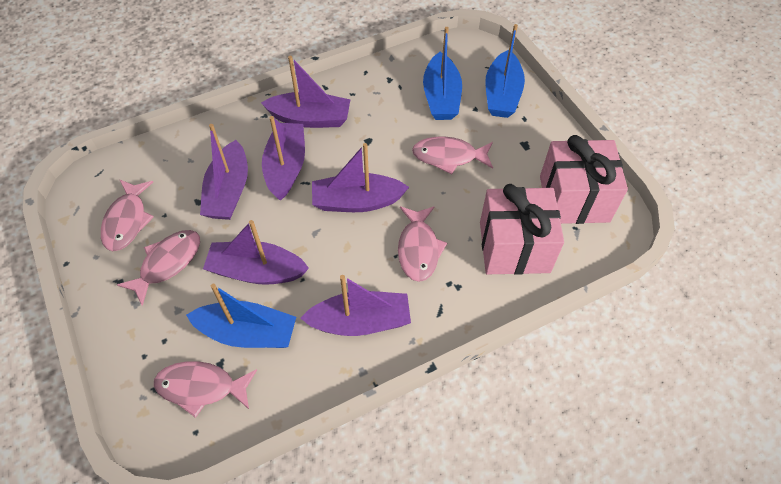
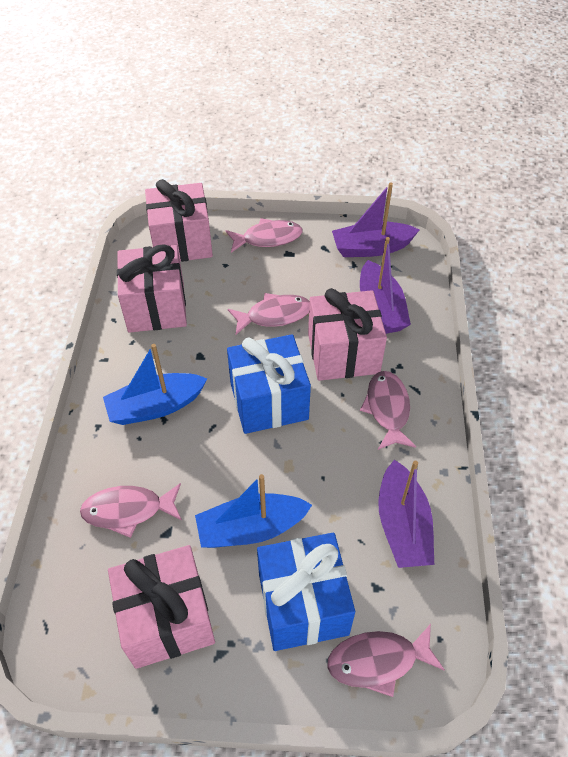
blue boat: [186,284,296,348] [423,27,462,120] [485,24,525,118] = 3 -> [103,344,207,425] [195,474,312,548] = 2
blue gift: none = 0 -> [227,334,311,434] [257,533,355,651] = 2
pink gift: [480,184,564,275] [540,135,628,224] = 2 -> [108,545,215,669] [117,244,187,333] [145,179,213,262] [308,288,387,381] = 4
purple boat: [200,124,248,220] [203,220,309,285] [261,56,351,128] [262,116,305,201] [300,275,411,336] [312,143,409,212] = 6 -> [332,182,419,257] [360,237,411,334] [378,460,434,568] = 3

